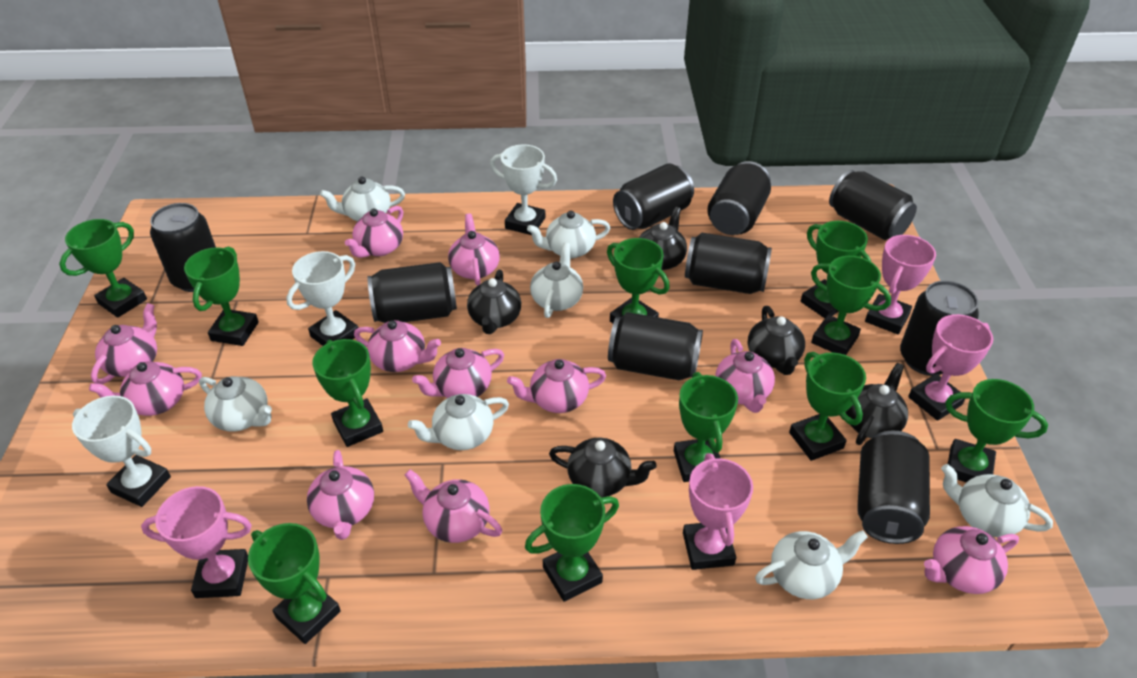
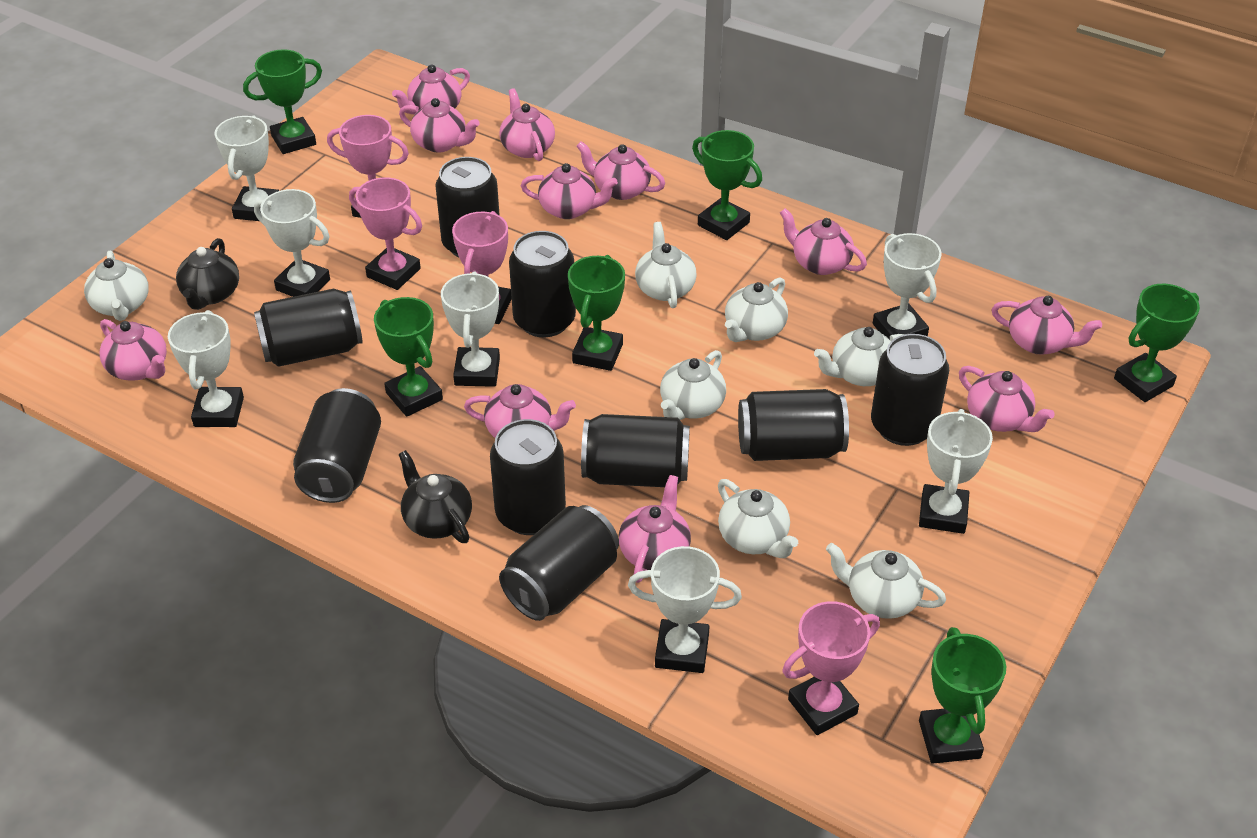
black teapot: [467,270,521,334] [549,438,657,497] [639,207,687,270] [748,306,805,375] [845,363,908,445] = 5 -> [176,238,239,310] [399,450,472,543] = 2
green trophy: [59,219,147,318] [184,247,259,346] [248,523,341,644] [312,339,383,447] [525,484,619,602] [607,238,670,323] [674,372,738,482] [789,352,866,461] [801,221,871,318] [811,256,891,355] [945,379,1048,483] = 11 -> [243,49,322,154] [374,297,443,417] [568,255,625,371] [692,130,762,240] [919,627,1006,764] [1114,284,1200,402] = 6
white trophy: [72,396,171,507] [286,251,359,346] [490,144,557,235] = 3 -> [168,310,244,427] [215,116,279,221] [254,189,330,297] [441,271,500,387] [628,546,742,673] [873,233,941,339] [919,409,993,534] = 7

